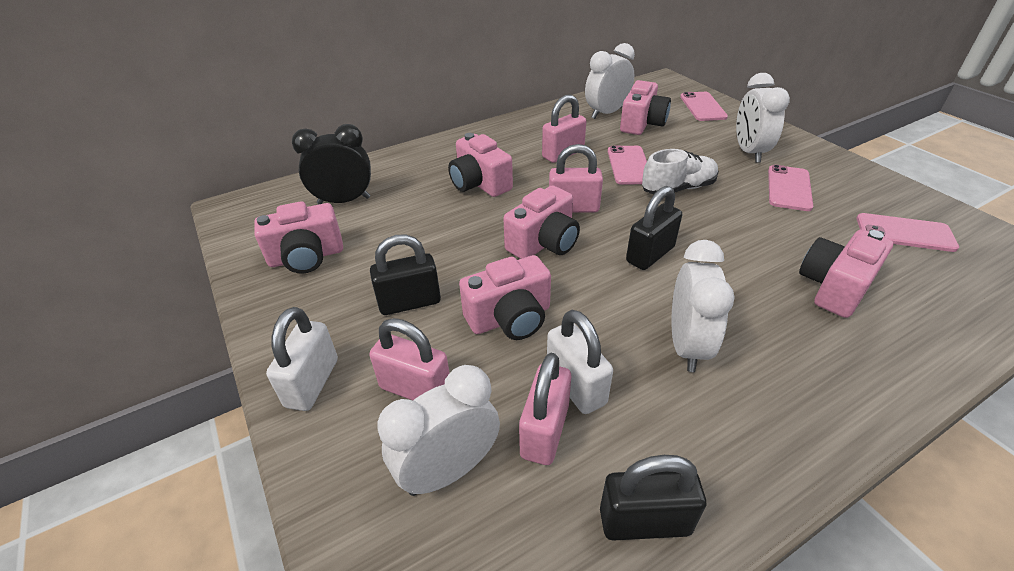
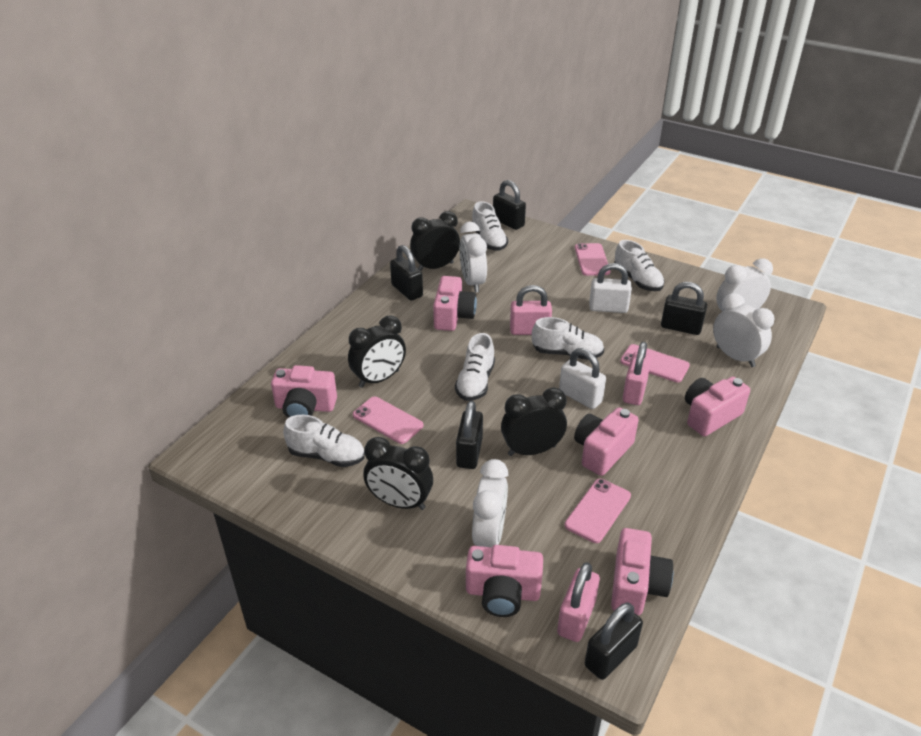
black clock: [292,124,371,204] = 1 -> [348,316,406,388] [363,437,433,510] [410,211,460,271] [501,387,567,456] = 4
black padlock: [370,234,441,315] [600,455,706,541] [626,186,682,270] = 3 -> [390,245,423,301] [456,401,483,469] [493,180,526,230] [585,603,643,680] [661,282,707,335] = 5
pink padlock: [370,318,450,400] [519,353,571,465] [542,94,586,163] [549,144,603,213] = 4 -> [510,285,552,335] [557,562,600,642] [623,342,652,405] = 3
white shoe: [642,149,719,195] = 1 -> [283,415,365,467] [455,333,495,401] [472,201,508,251] [532,317,604,360] [614,240,665,291] = 5

